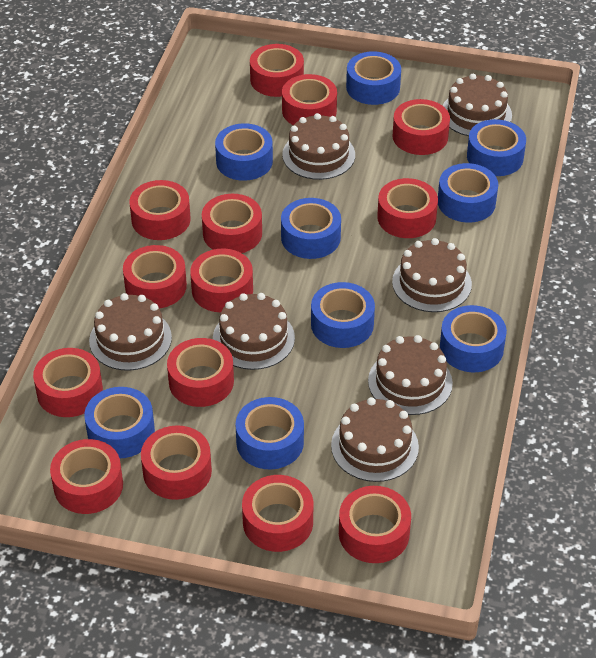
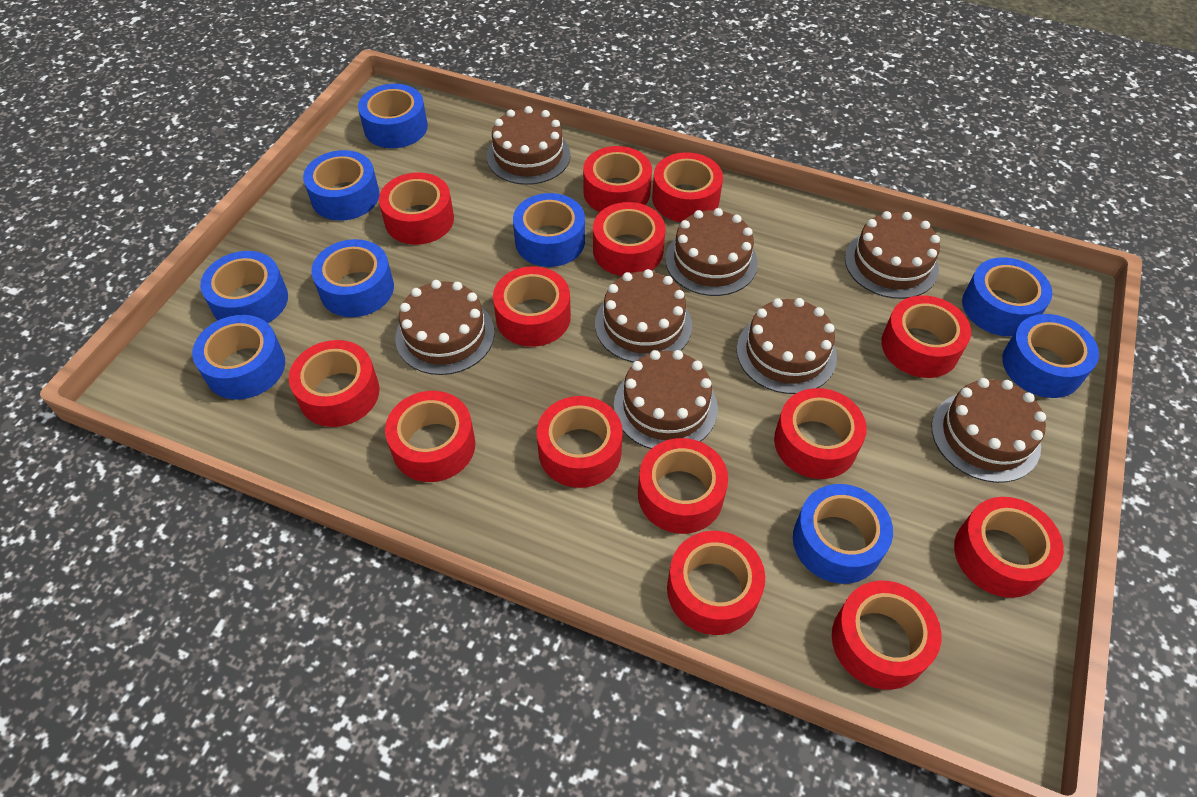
brown cake: [89,293,172,371] [213,293,295,370] [282,113,355,180] [331,397,419,482] [368,335,453,415] [392,238,472,312] [442,74,512,136] = 7 -> [395,280,494,375] [487,106,571,185] [595,269,692,362] [614,350,718,449] [665,208,758,296] [736,298,837,394] [845,211,940,299] [931,378,1046,483] = 8

